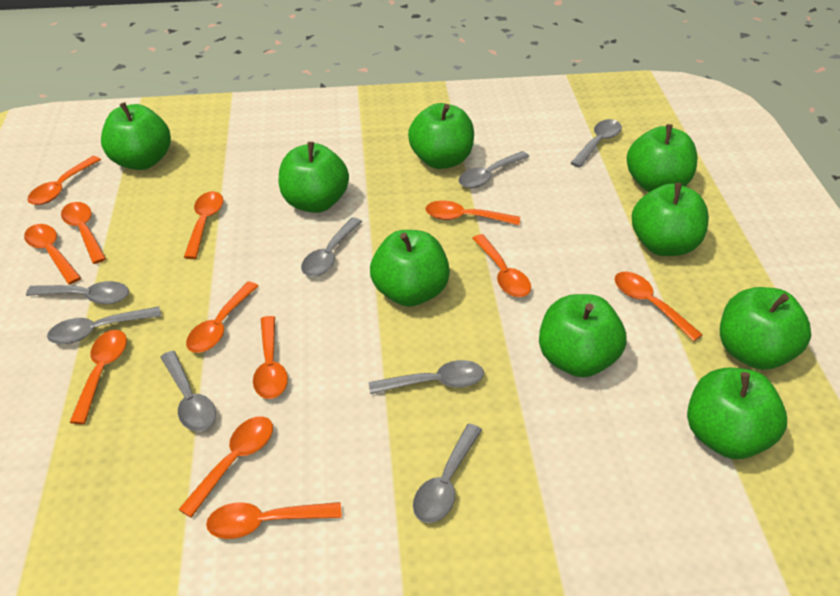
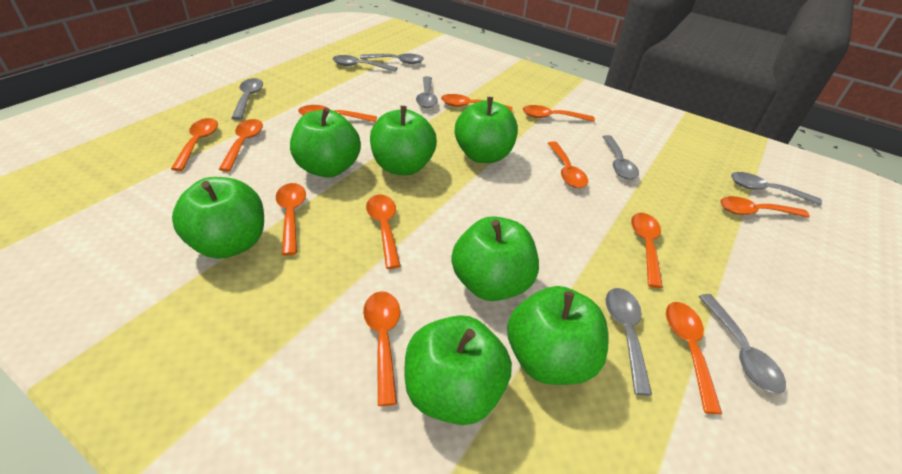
green apple: [101,102,171,170] [279,142,349,213] [370,230,450,307] [408,103,474,169] [539,294,627,377] [627,124,697,192] [632,183,709,256] [687,368,787,459] [720,287,811,370] = 9 -> [172,177,264,259] [290,108,361,178] [370,106,437,175] [405,315,512,425] [451,216,539,301] [455,97,518,163] [507,286,608,385] = 7

